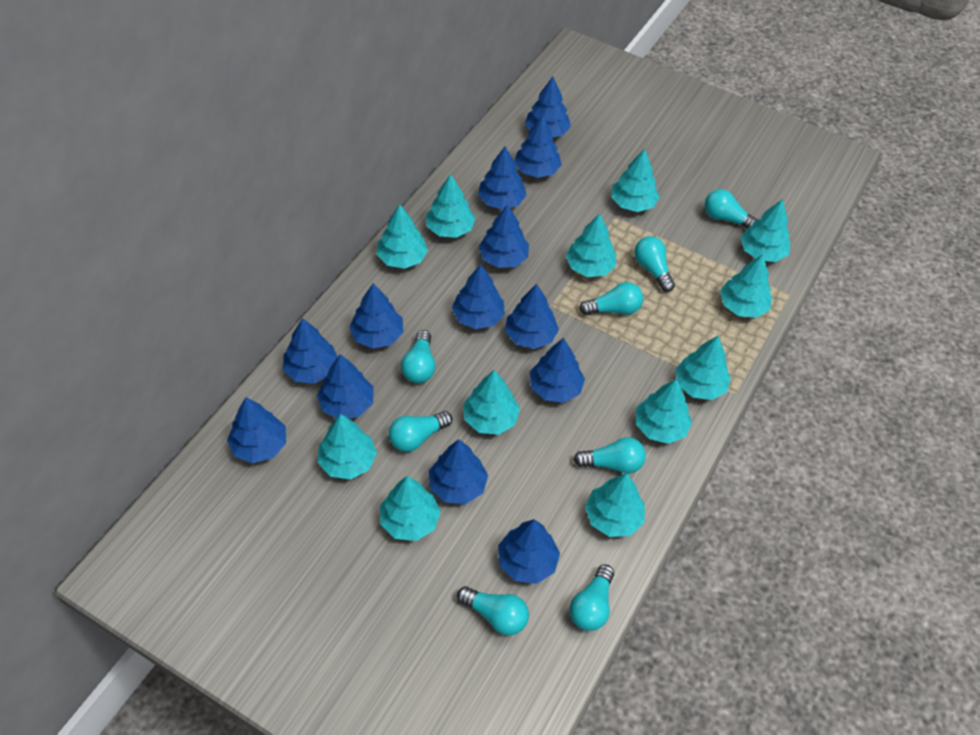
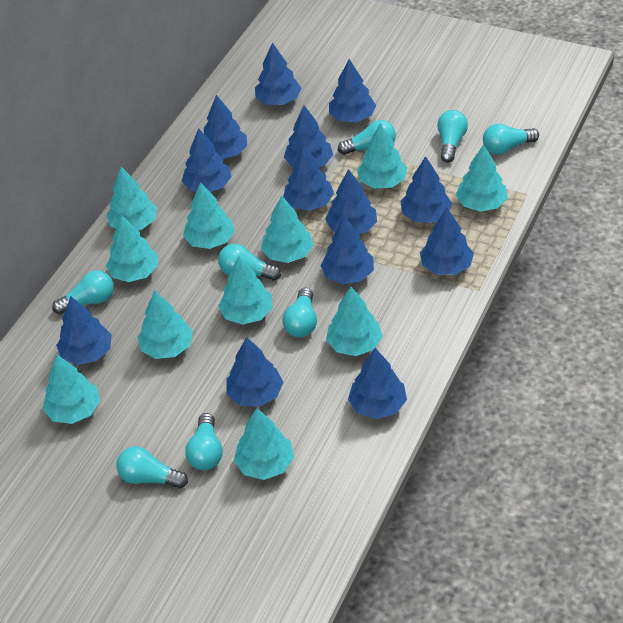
turquoise tree: [318,414,377,480] [377,204,428,269] [380,476,441,541] [426,174,475,238] [463,370,520,435] [566,213,616,277] [585,473,645,537] [611,149,660,212] [636,379,692,444] [676,336,731,400] [720,254,772,318] [740,199,791,262] = 12 -> [43,354,100,424] [106,167,157,230] [106,215,158,282] [138,290,193,359] [183,182,235,249] [218,256,273,325] [234,408,294,480] [261,195,314,263] [326,287,383,356] [357,123,407,188] [456,144,508,212] = 11

